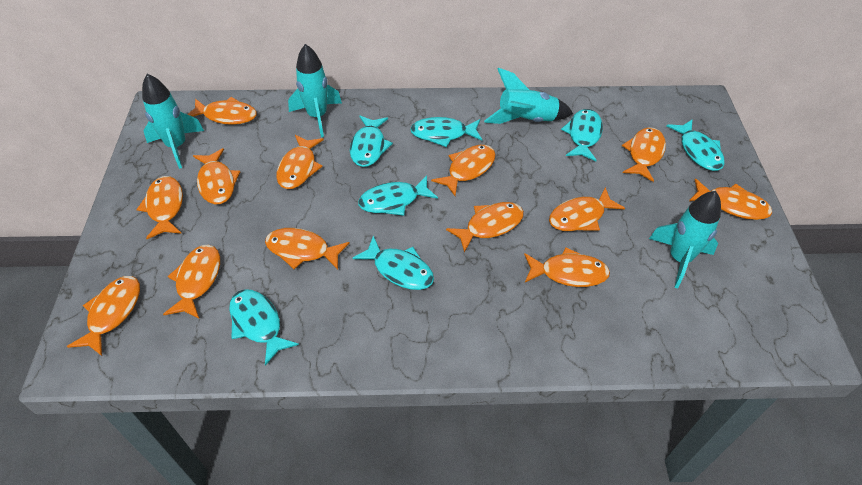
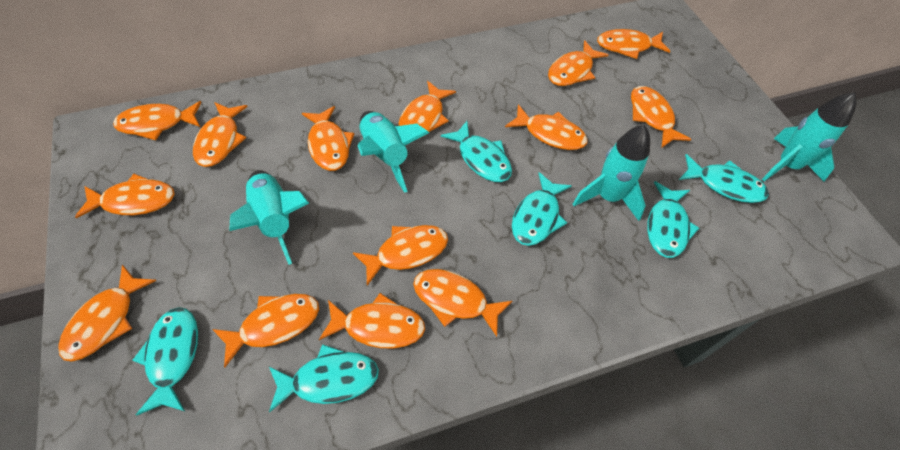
orange fish: [67,276,140,356] [136,176,183,239] [163,245,220,319] [187,97,257,125] [193,148,240,205] [265,228,350,270] [276,135,324,189] [431,145,496,196] [446,202,524,253] [524,247,610,287] [549,187,625,231] [622,127,666,182] [689,179,772,220] = 13 -> [58,265,156,362] [75,174,175,218] [113,101,202,140] [193,102,248,167] [212,294,319,367] [302,106,354,171] [319,293,425,348] [353,225,448,286] [398,81,456,137] [413,269,512,337] [505,104,588,150] [548,40,608,86] [597,29,670,59] [631,86,691,147] = 14
turquoise fish: [229,289,299,366] [350,116,393,167] [353,236,434,290] [358,176,438,216] [410,117,482,147] [561,109,603,161] [667,119,725,171] = 7 -> [132,307,198,415] [269,344,379,412] [441,121,512,182] [512,172,572,246] [647,181,699,258] [679,154,769,203] = 6

